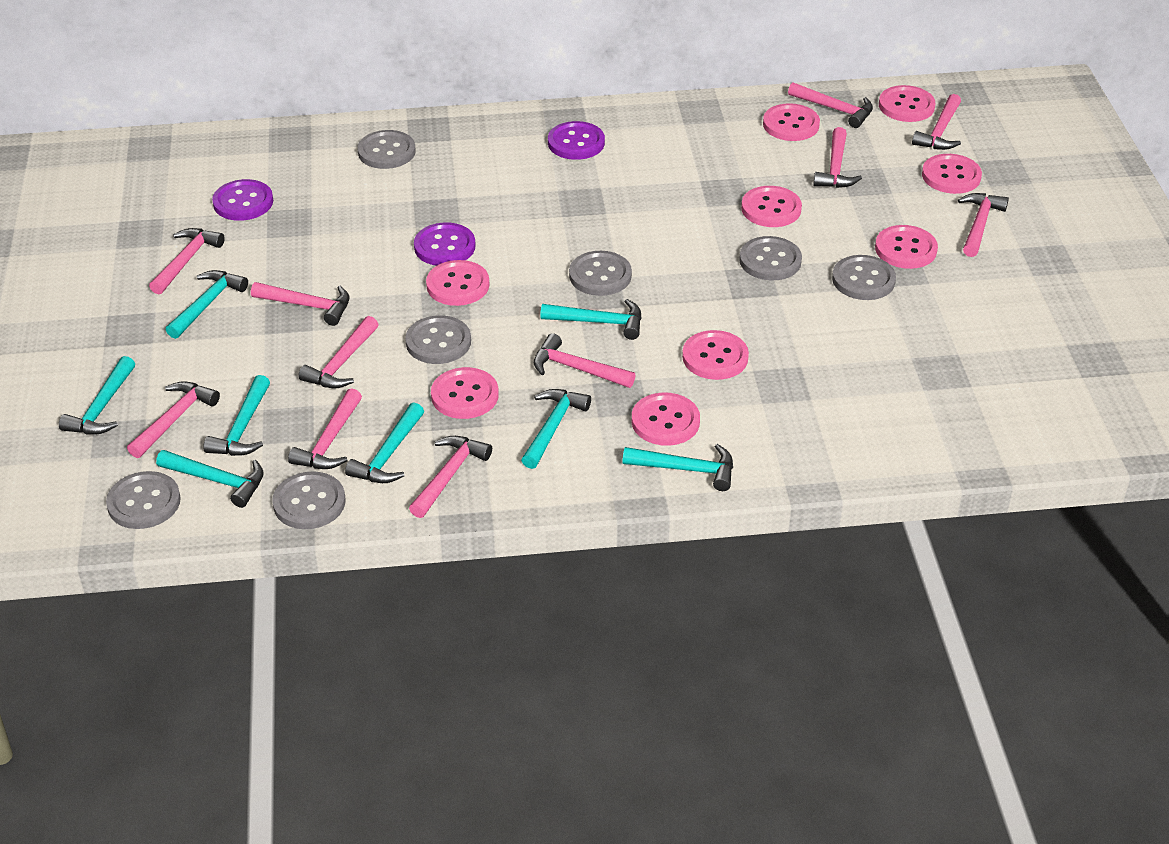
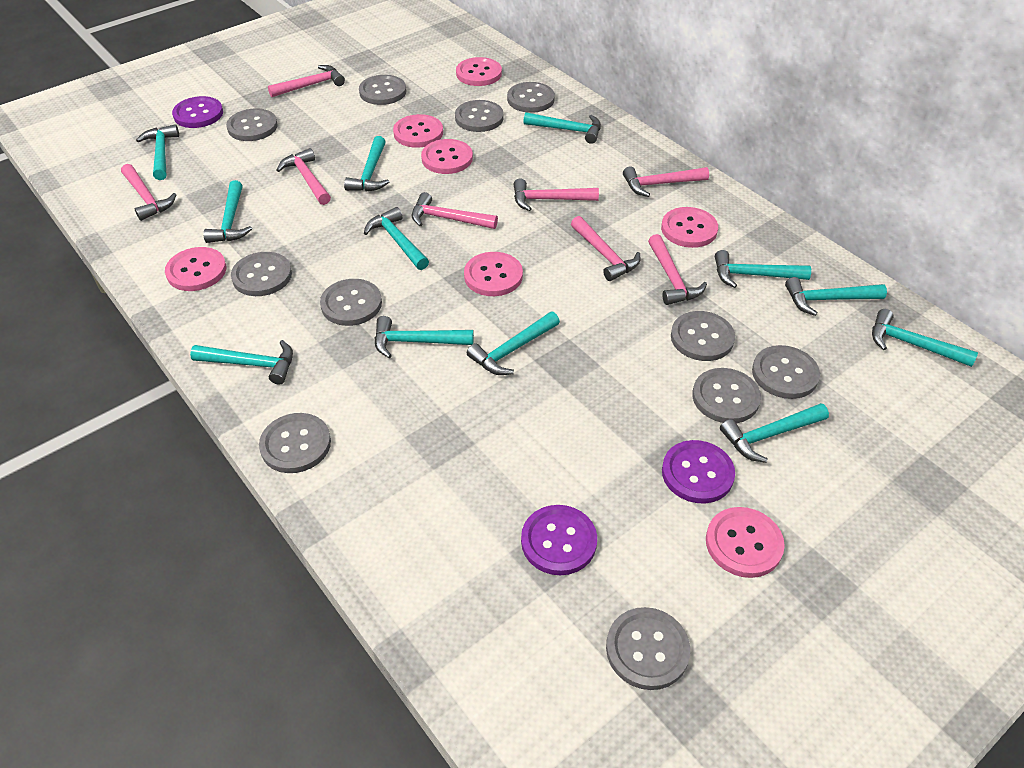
grey button: [106,471,181,529] [272,471,345,529] [357,130,416,169] [405,315,471,364] [569,251,632,296] [739,236,802,280] [832,255,896,300] = 7 -> [226,108,278,141] [231,252,292,296] [259,413,331,473] [320,279,382,326] [359,75,406,105] [455,100,504,132] [507,82,555,113] [606,607,690,690] [671,311,735,361] [692,368,761,423] [752,345,820,399] = 11
pink button: [426,260,490,306] [431,367,499,419] [632,393,700,446] [682,330,749,380] [741,186,802,227] [763,103,820,141] [875,225,938,269] [879,85,935,122] [922,154,982,194] = 9 -> [165,247,226,291] [393,114,443,148] [421,139,473,174] [456,57,502,86] [464,252,523,296] [661,207,718,248] [706,507,785,578] = 7
pink hammer: [127,381,220,458] [149,228,225,294] [251,282,349,326] [288,388,362,469] [299,316,379,388] [409,436,492,518] [534,333,636,388] [788,82,873,128] [813,127,862,188] [912,94,961,150] [958,193,1009,257] = 11 -> [121,164,176,221] [268,65,345,97] [276,148,331,205] [412,192,498,229] [514,178,599,211] [571,216,640,281] [623,167,709,197] [648,234,707,305] = 8
turquoise hammer: [59,356,135,435] [156,450,264,508] [166,270,248,339] [203,375,270,456] [345,402,424,483] [521,389,591,469] [540,299,642,340] [622,444,733,491] = 8 -> [136,124,179,180] [190,340,293,384] [204,180,252,243] [344,136,389,191] [364,207,429,270] [375,316,474,358] [467,312,560,375] [523,112,601,144] [715,250,811,288] [720,403,829,463] [785,277,887,316] [872,309,978,367] = 12

